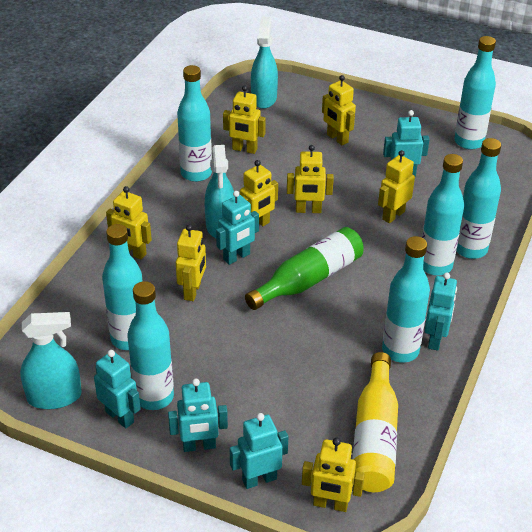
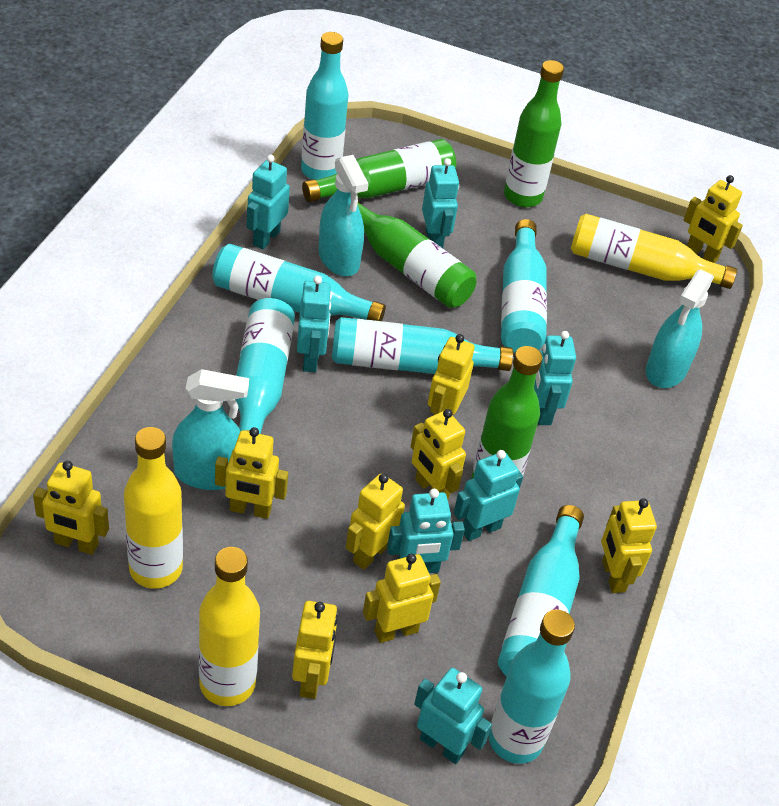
green bottle: [245,227,364,310] = 1 -> [302,139,456,202] [357,201,476,308] [471,346,543,479] [504,60,564,207] = 4
turquoise robot: [94,350,141,428] [168,379,228,452] [216,191,259,265] [230,413,288,489] [383,110,430,177] [424,273,457,351] = 6 -> [246,155,290,250] [297,276,332,372] [387,489,465,573] [414,668,492,764] [422,158,459,248] [453,450,523,541] [534,331,576,425] = 7
yellow bottle: [352,352,398,492] = 1 -> [124,427,183,588] [199,547,260,706] [571,214,737,289] = 3
yellow robot: [106,186,152,260] [176,225,206,301] [223,86,266,154] [240,160,278,226] [287,145,334,213] [302,437,365,512] [322,75,356,145] [378,150,415,223] = 8 -> [33,461,109,555] [215,427,288,519] [292,601,338,699] [346,473,405,569] [363,554,441,643] [410,409,466,500] [428,334,474,415] [601,498,657,593] [684,175,743,263] = 9

